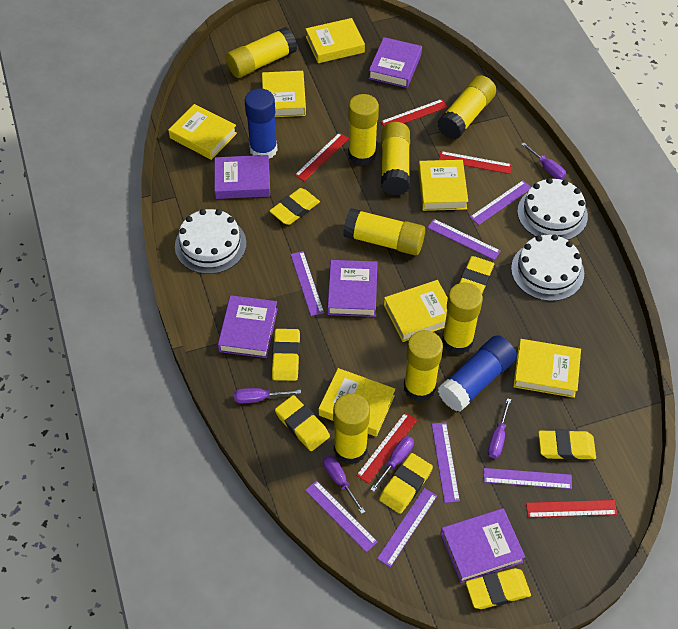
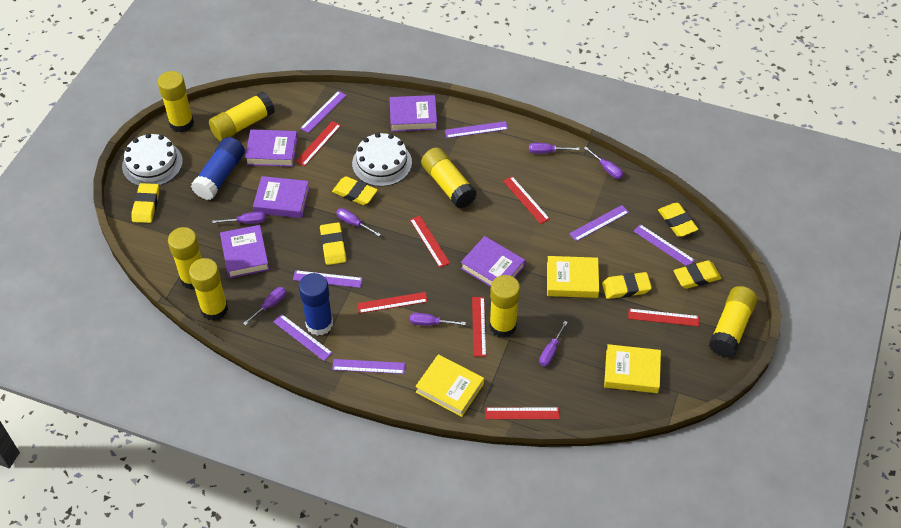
purple screwdriver: [234,388,301,403] [323,455,365,514] [370,436,414,492] [488,398,511,458] [521,142,566,180] = 5 -> [212,212,266,224] [243,287,286,325] [336,208,381,236] [410,313,466,326] [529,143,579,154] [539,321,568,366] [584,147,623,179] = 7
red ruler: [295,132,349,181] [356,412,417,484] [380,99,448,126] [439,151,512,174] [526,500,617,518] = 5 -> [296,121,341,166] [357,292,428,313] [410,216,450,268] [472,297,486,357] [485,407,560,419] [503,176,550,224] [628,309,699,327] = 7
white cake: [175,209,246,274] [511,234,584,301] [517,178,588,240] = 3 -> [122,133,183,186] [352,133,412,186] = 2
yellow book: [168,104,237,160] [262,71,306,117] [306,18,365,63] [319,368,395,437] [384,280,448,342] [418,160,468,211] [513,339,581,398] = 7 -> [415,354,484,417] [547,256,599,298] [604,344,661,393] = 3
yellow eraser: [269,188,320,225] [272,329,300,381] [275,395,330,451] [379,453,433,514] [459,256,494,293] [466,568,531,609] [538,429,596,460] = 7 -> [131,183,159,223] [320,222,346,265] [332,176,378,205] [602,272,652,299] [658,203,699,237] [673,260,721,289] = 6
yellow glue stick: [226,27,297,78] [333,393,370,465] [343,208,425,255] [348,94,379,166] [381,122,410,195] [404,330,443,402] [437,75,496,140] [442,282,483,355] = 8 -> [158,71,194,133] [168,227,201,290] [189,258,228,321] [209,91,275,141] [421,148,477,208] [489,275,520,338] [709,286,757,357] = 7

